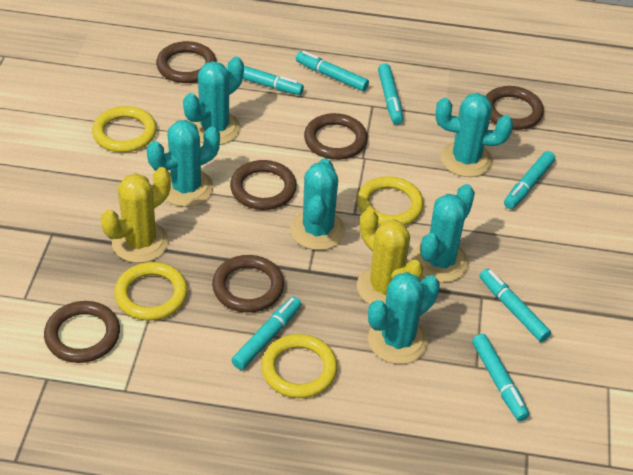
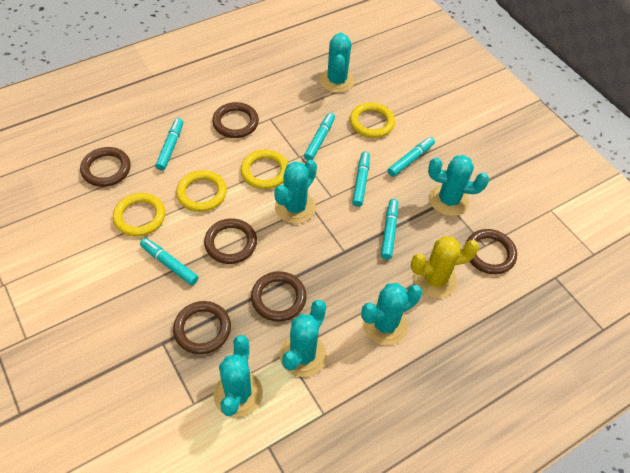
turquoise marker: [226,64,304,95] [231,297,301,370] [296,51,369,91] [378,63,403,125] [472,334,529,421] [480,269,551,342] [504,151,555,209] = 7 -> [140,238,199,285] [155,118,183,171] [304,113,335,160] [352,151,370,207] [381,199,398,259] [388,137,435,177] = 6
yellow cactus: [101,167,171,263] [357,209,423,305] = 2 -> [411,236,479,298] = 1

